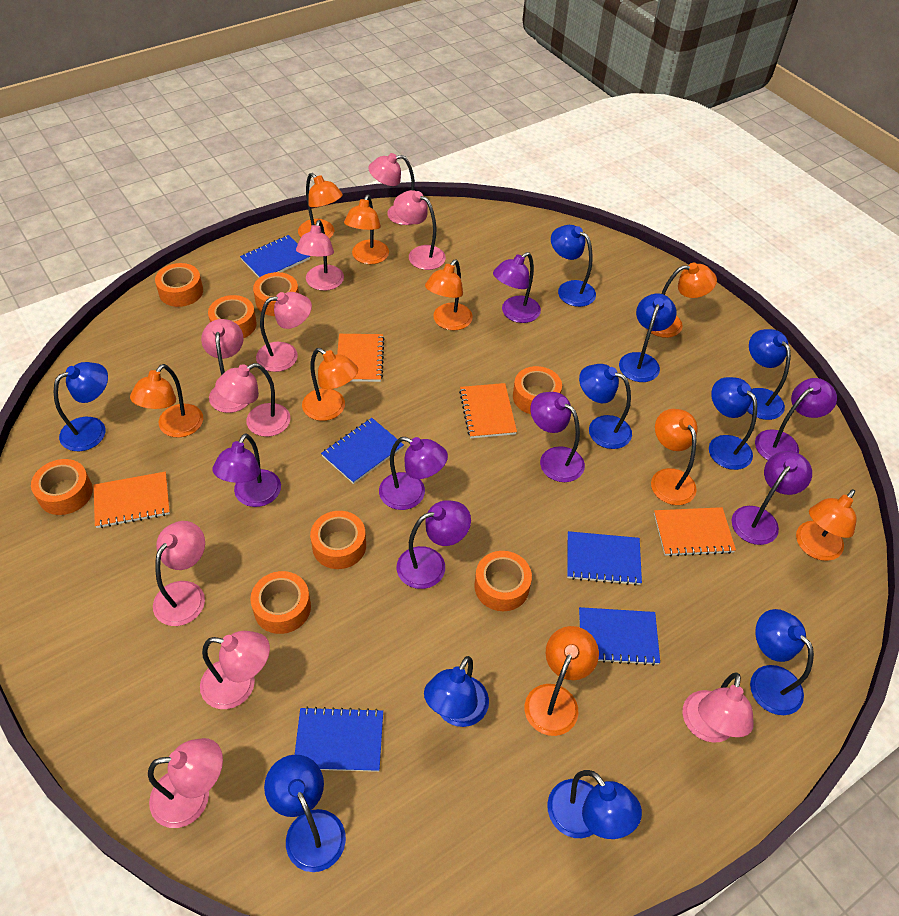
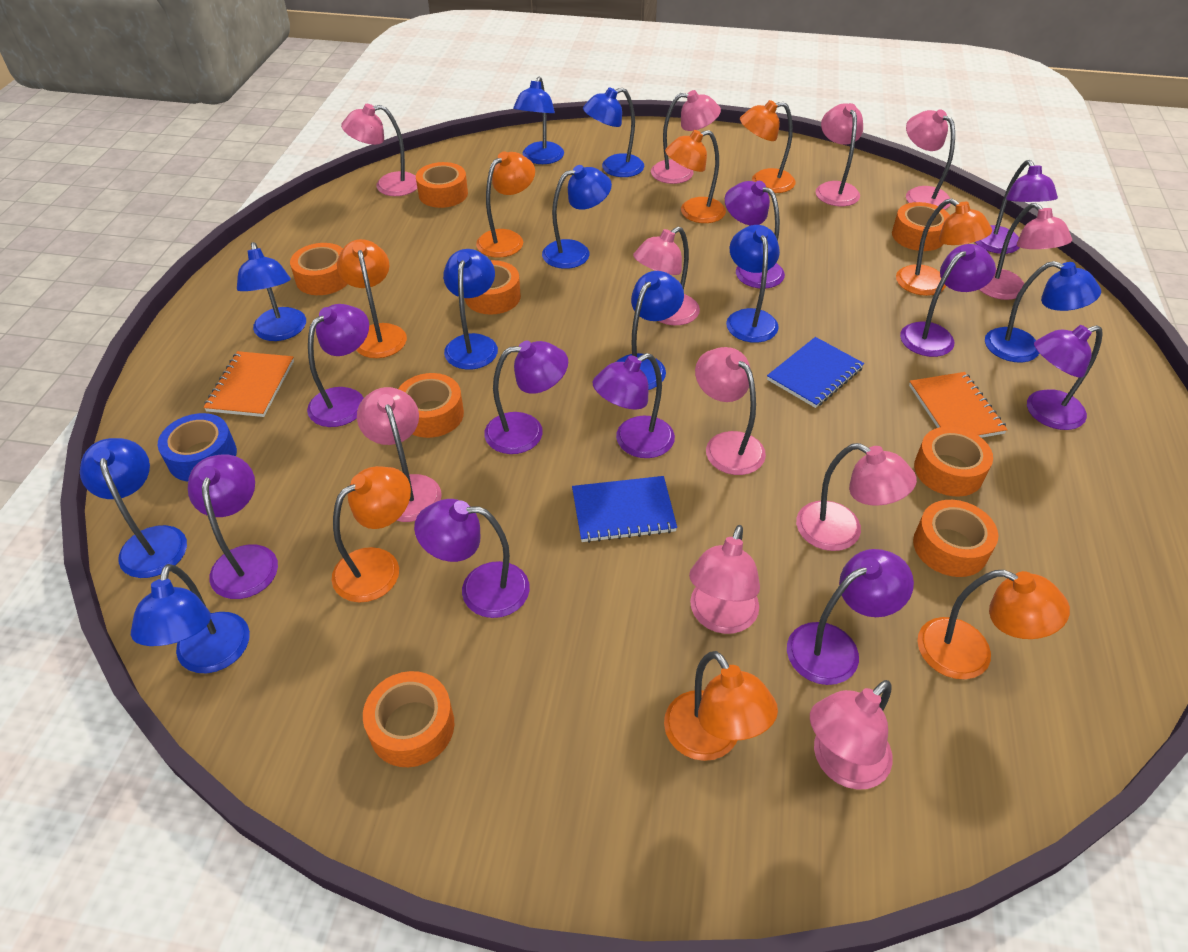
blue notebook: [240,235,310,278] [295,707,383,772] [321,418,404,484] [567,531,642,586] [579,607,660,666] = 5 -> [572,476,677,543] [767,337,864,408] = 2
blue tape: none = 0 -> [158,413,237,481] = 1
orange lamp: [130,364,203,438] [298,173,343,239] [302,348,358,421] [344,195,389,264] [425,260,473,331] [525,626,599,736] [647,263,717,338] [651,409,698,505] [796,489,856,561] = 9 -> [332,466,411,602] [337,239,407,358] [476,151,535,258] [664,651,778,761] [665,130,726,223] [740,100,796,193] [896,199,992,296] [917,570,1070,679] = 8
orange notebook: [93,471,170,528] [337,334,384,382] [459,383,517,438] [654,507,736,557] = 4 -> [203,351,294,417] [909,372,1008,438] = 2
pink lamp: [148,738,223,828] [153,521,205,626] [200,631,270,709] [201,319,248,413] [215,363,291,437] [256,292,312,372] [296,220,344,291] [368,153,415,225] [394,190,446,270] [683,672,754,743] = 10 -> [341,104,417,196] [357,387,442,522] [633,227,700,325] [651,90,721,184] [689,525,760,634] [695,347,766,475] [796,443,917,551] [810,680,893,790] [816,103,863,206] [906,109,955,210] [979,203,1072,300] = 11
purple lamp: [212,434,281,507] [379,437,448,510] [396,500,471,589] [493,252,541,323] [530,392,585,482] [732,451,812,545] [755,378,837,460] = 7 -> [188,454,278,599] [307,304,369,427] [414,499,530,618] [484,341,568,454] [592,353,675,458] [725,181,785,288] [787,549,914,685] [900,244,996,357] [975,160,1058,254] [1027,325,1103,430] = 10

